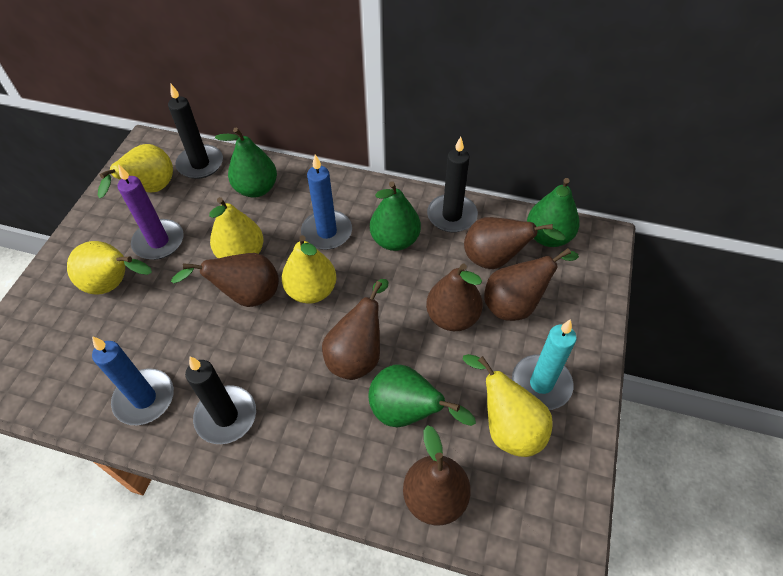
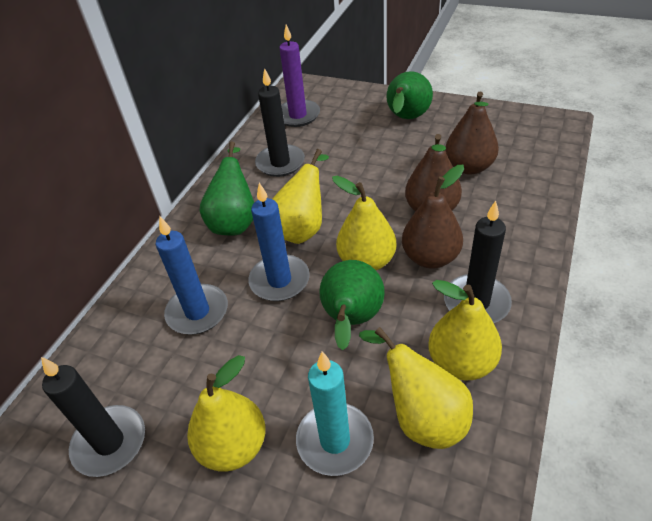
brown pear: [171,253,279,307] [322,279,389,380] [403,425,471,526] [426,264,483,331] [464,217,566,269] [484,248,579,321] = 6 -> [402,165,464,269] [405,134,462,212] [445,92,499,175] = 3
green pear: [215,127,277,198] [368,364,476,427] [370,181,421,251] [527,178,580,247] = 4 -> [200,141,254,235] [319,260,385,350] [386,71,433,119] = 3

